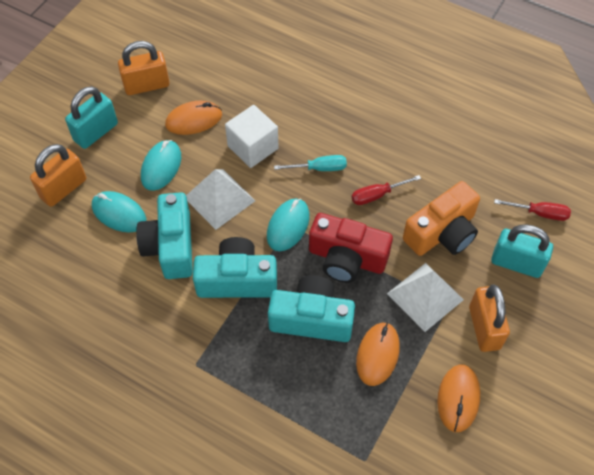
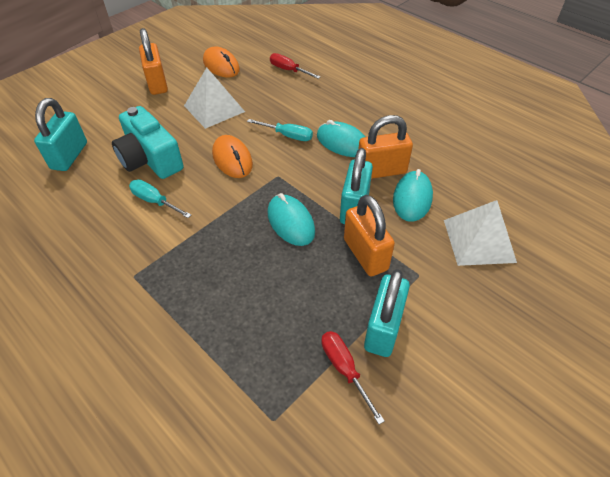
orange camera: [403,181,480,256] = 1 -> none = 0
orange mouse: [165,101,222,135] [356,323,400,386] [437,365,480,432] = 3 -> [203,47,240,78] [212,135,253,178] = 2
red camera: [309,213,393,283] = 1 -> none = 0
turquoise camera: [136,192,193,279] [193,237,277,298] [268,275,355,342] = 3 -> [112,106,184,179] = 1
turquoise padlock: [65,86,118,149] [491,224,553,278] = 2 -> [34,98,87,171] [340,148,373,224] [364,269,410,357] = 3
turquoise screwdriver: [274,155,347,171] = 1 -> [129,179,191,218] [247,119,313,141] = 2
white cube: [225,105,279,168] = 1 -> none = 0

